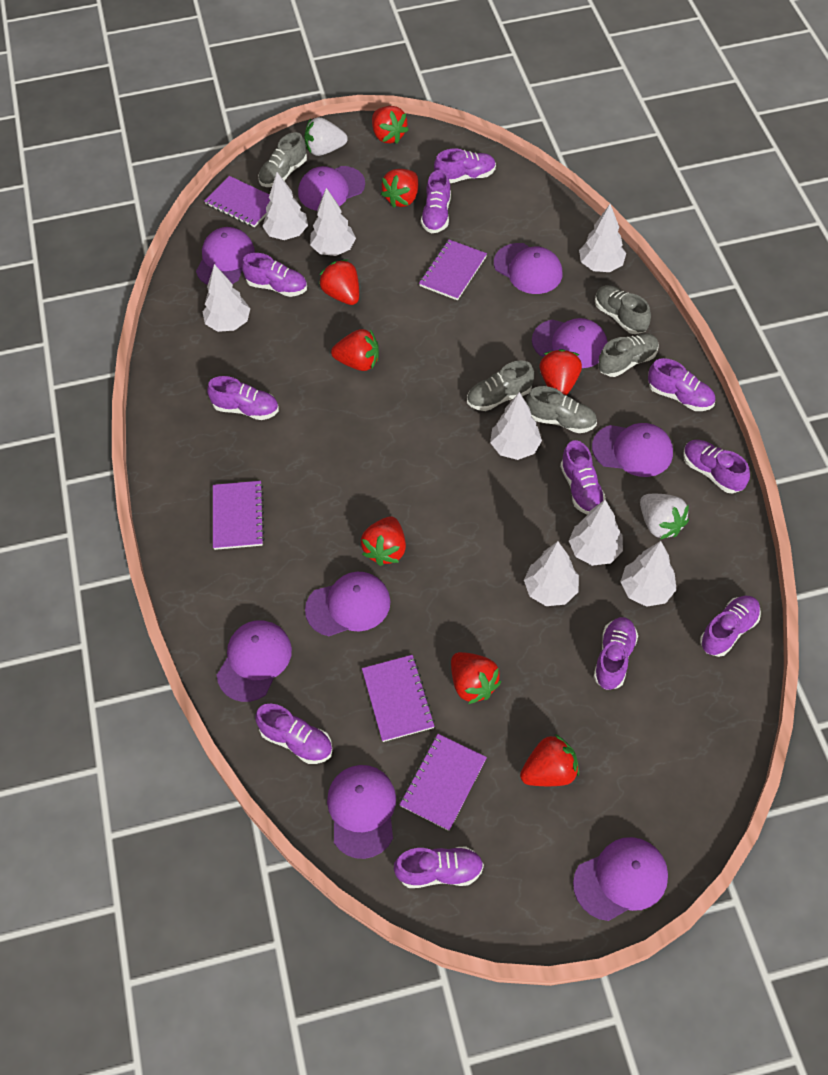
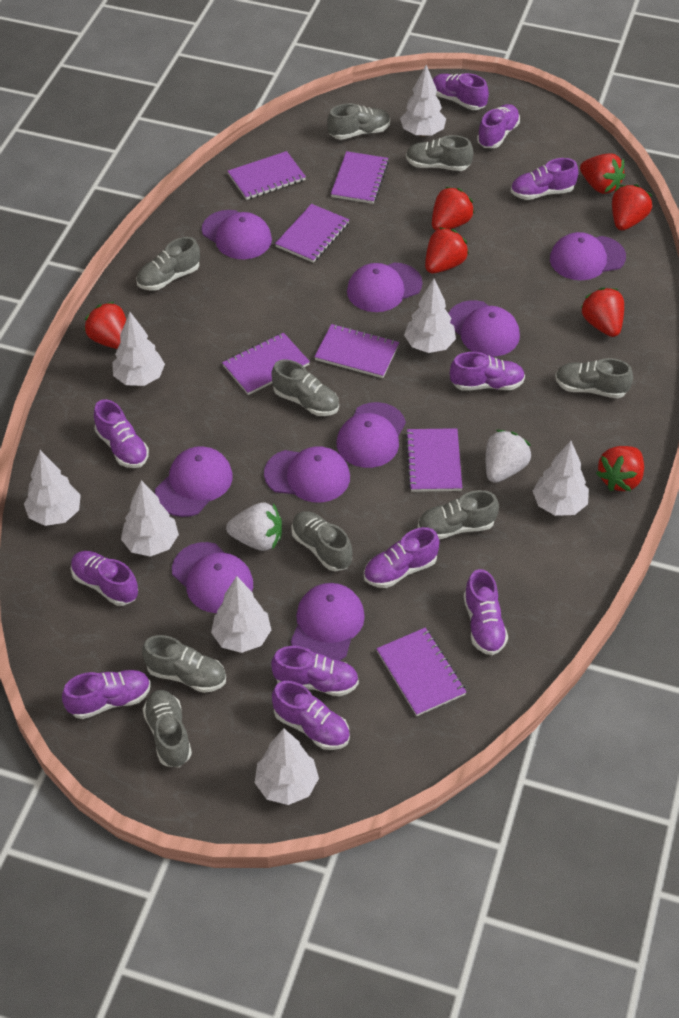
grey shoe: [258,132,307,187] [467,360,535,411] [526,386,597,433] [595,285,651,334] [598,333,659,377] = 5 -> [136,237,200,290] [142,635,226,693] [143,690,192,767] [271,359,339,416] [291,511,352,571] [327,103,390,140] [406,135,473,171] [418,490,499,539] [555,358,633,398] = 9
purple notebook: [204,176,270,228] [213,481,265,550] [362,655,435,742] [400,734,487,831] [419,239,487,300] = 5 -> [222,333,310,395] [228,151,306,200] [275,204,349,263] [314,324,399,378] [331,151,389,204] [376,627,466,716] [405,428,462,492] = 7
red strawberry: [319,259,359,305] [331,329,379,371] [361,516,406,566] [372,106,409,144] [381,169,418,208] [451,652,501,704] [520,734,579,786] [540,349,582,395] = 8 -> [84,302,126,349] [425,227,469,274] [432,187,475,231] [580,153,625,194] [581,287,624,337] [596,446,644,491] [612,184,652,230] = 7

